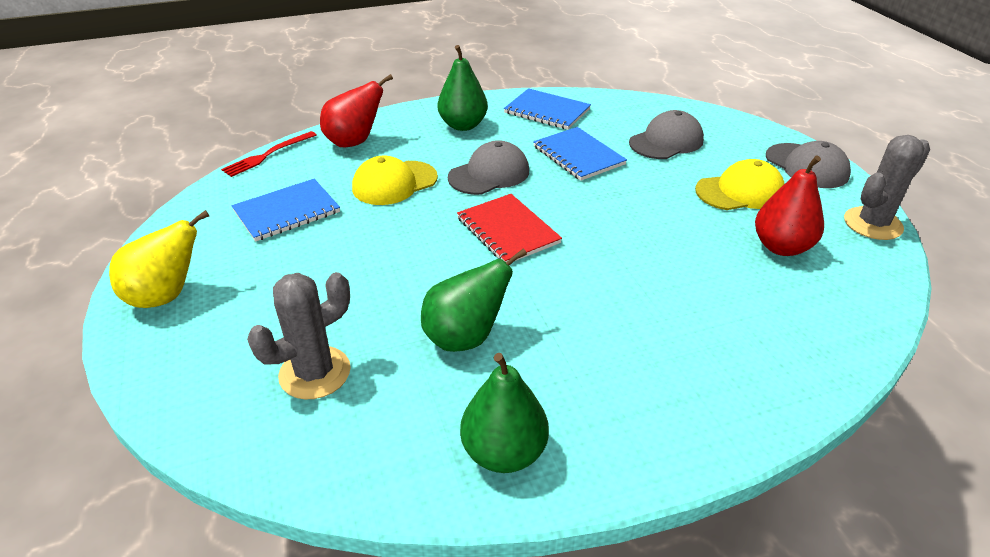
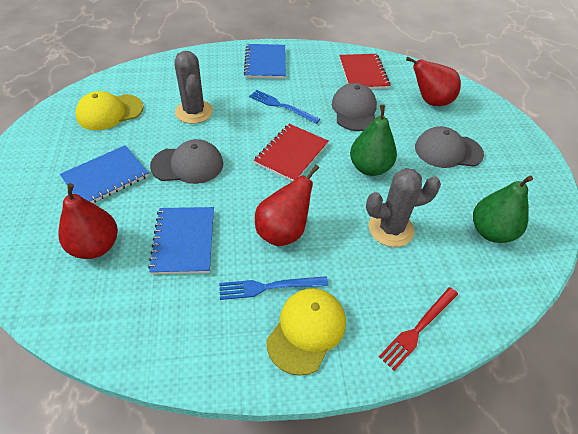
blue fork: none = 0 -> [219,276,328,300] [249,90,320,124] = 2
green pear: [421,248,527,352] [438,45,488,131] [460,353,549,473] = 3 -> [350,105,397,176] [473,176,533,243] = 2
red notebook: [457,194,562,262] = 1 -> [254,124,328,182] [339,54,390,89] = 2
red pear: [320,74,393,147] [755,156,824,256] = 2 -> [58,183,118,259] [255,165,319,246] [406,57,461,106] = 3
yellow pear: [109,210,209,308] = 1 -> none = 0

